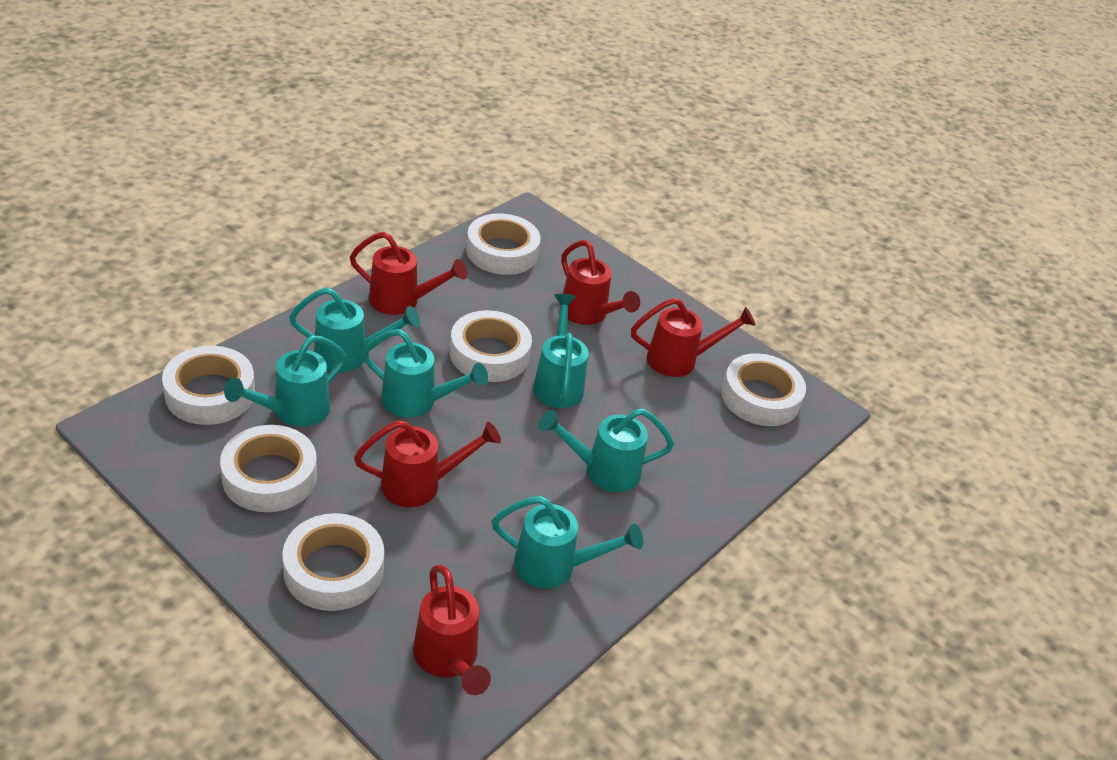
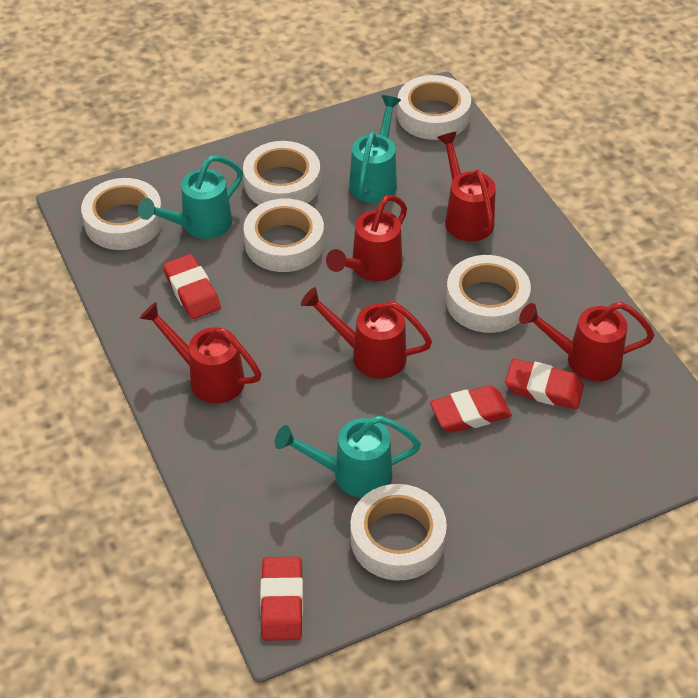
red eraser: none = 0 -> [163,254,221,319] [260,557,303,641] [430,386,512,433] [505,358,584,409] = 4
turquoise watering can: [224,335,346,427] [289,287,420,373] [362,329,488,418] [492,496,643,588] [533,294,589,408] [539,408,674,492] = 6 -> [138,155,243,239] [275,416,421,498] [349,95,401,203] = 3

